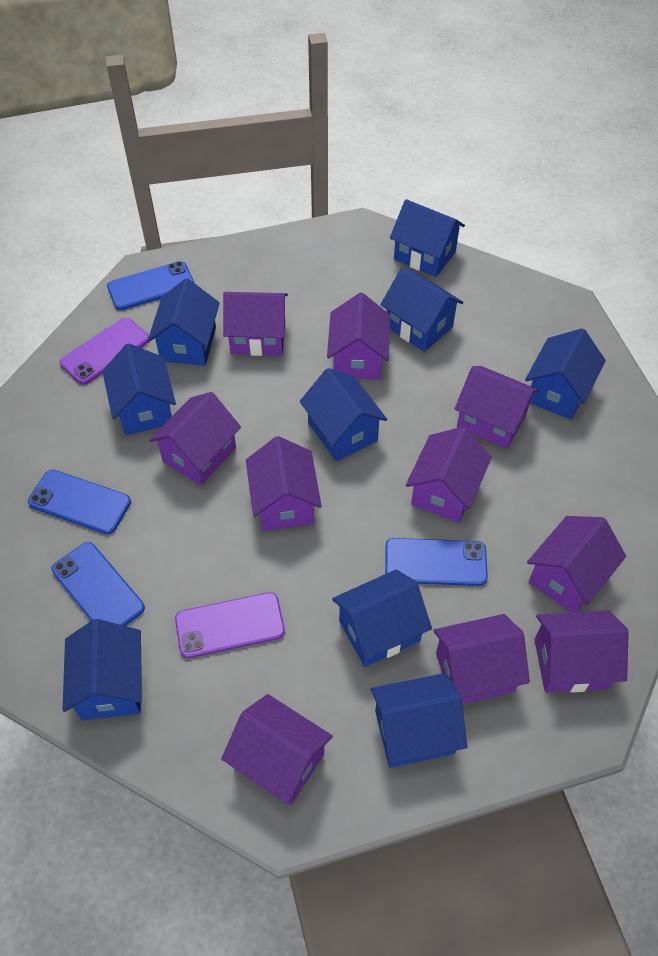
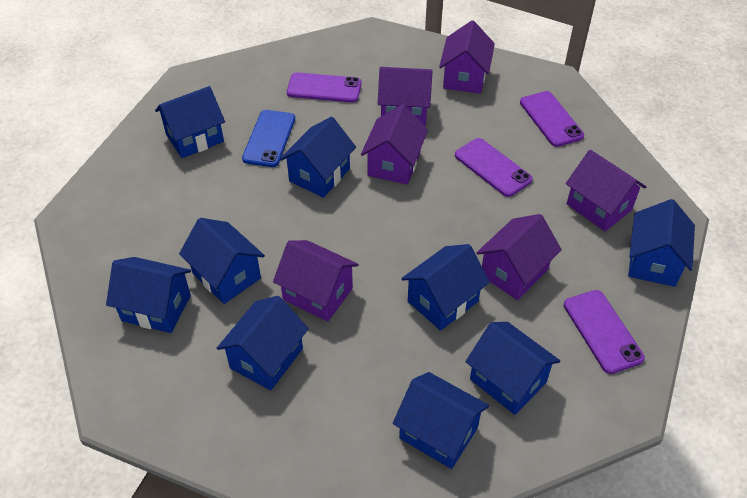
blue phone: [28,470,131,534] [52,542,145,626] [107,261,194,310] [385,538,488,586] = 4 -> [242,110,295,167] = 1
purple house: [149,392,241,485] [221,694,333,806] [223,292,288,356] [246,436,322,531] [327,293,390,380] [406,427,492,523] [433,614,530,704] [454,366,539,449] [527,516,626,613] [534,610,629,693] = 10 -> [273,240,359,322] [361,104,428,185] [378,67,433,126] [439,20,495,94] [476,214,562,300] [566,150,647,231] = 6
purple phone: [60,318,149,385] [175,592,285,658] = 2 -> [287,72,362,103] [455,138,533,197] [520,91,584,147] [564,290,645,374] = 4

